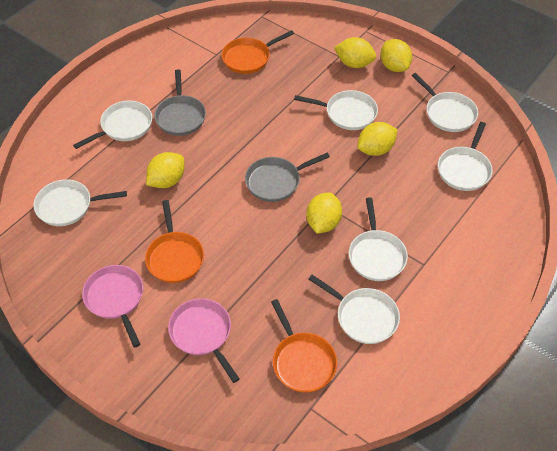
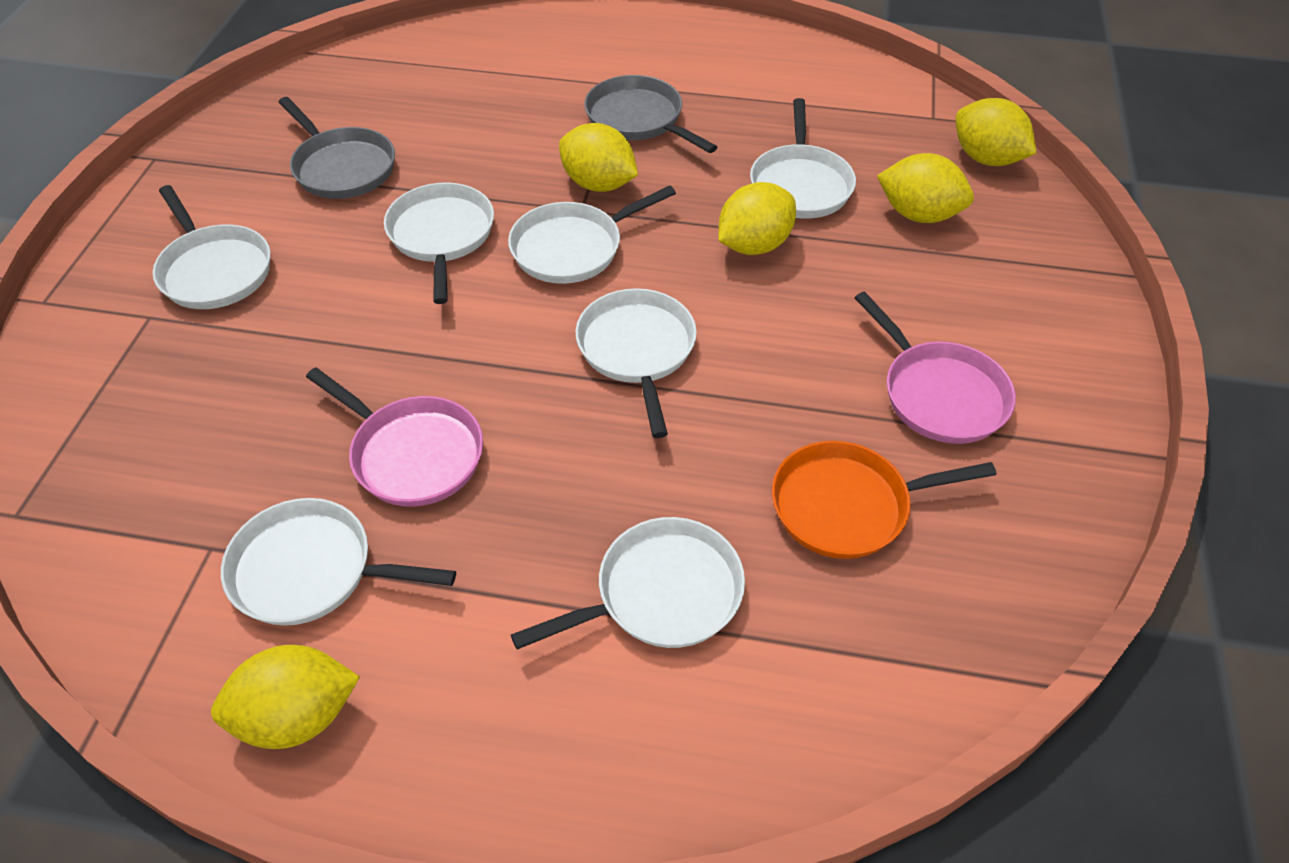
orange pan: [145,200,204,283] [221,30,294,74] [271,299,337,393] = 3 -> [772,441,996,559] = 1

